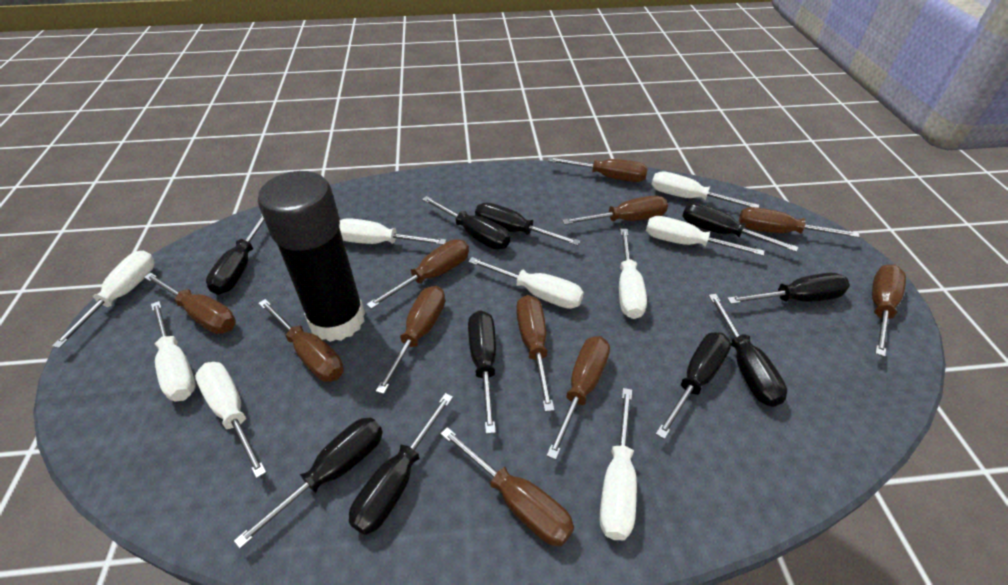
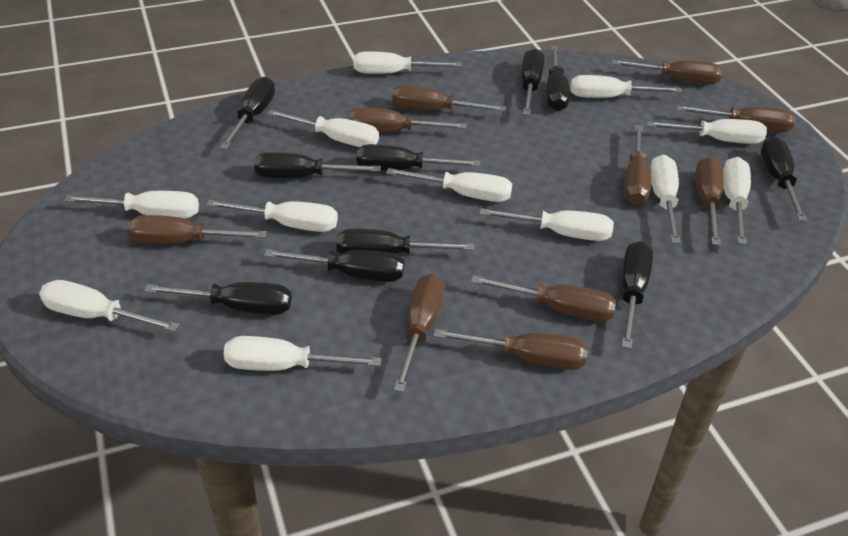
black glue stick: [258,171,365,342] = 1 -> none = 0
brown screwdriver: [144,273,236,334] [258,299,344,382] [366,239,469,309] [376,286,445,394] [440,427,574,546] [516,295,554,412] [547,157,648,182] [547,336,610,460] [562,196,668,225] [739,207,860,238] [872,264,906,357] = 11 -> [128,215,267,244] [349,107,467,132] [392,85,506,112] [394,274,444,392] [433,329,588,370] [471,275,616,322] [612,60,722,84] [624,125,651,205] [677,105,795,132] [695,157,724,246] = 10
white screwdriver: [52,250,155,348] [151,301,196,401] [195,362,267,478] [339,218,446,245] [468,257,584,309] [600,388,637,540] [619,229,647,319] [646,216,764,256] [651,171,759,208] = 9 -> [39,280,180,332] [64,191,199,219] [206,199,338,232] [223,336,382,371] [267,110,379,147] [353,51,462,74] [386,168,512,202] [480,208,614,241] [570,75,682,98] [647,119,767,144] [650,155,681,244] [723,157,751,245] = 12

